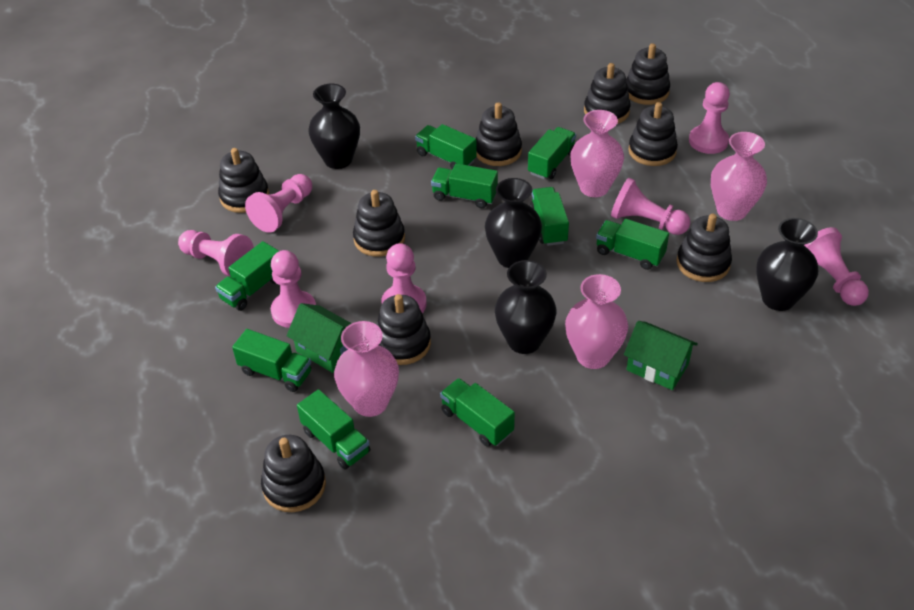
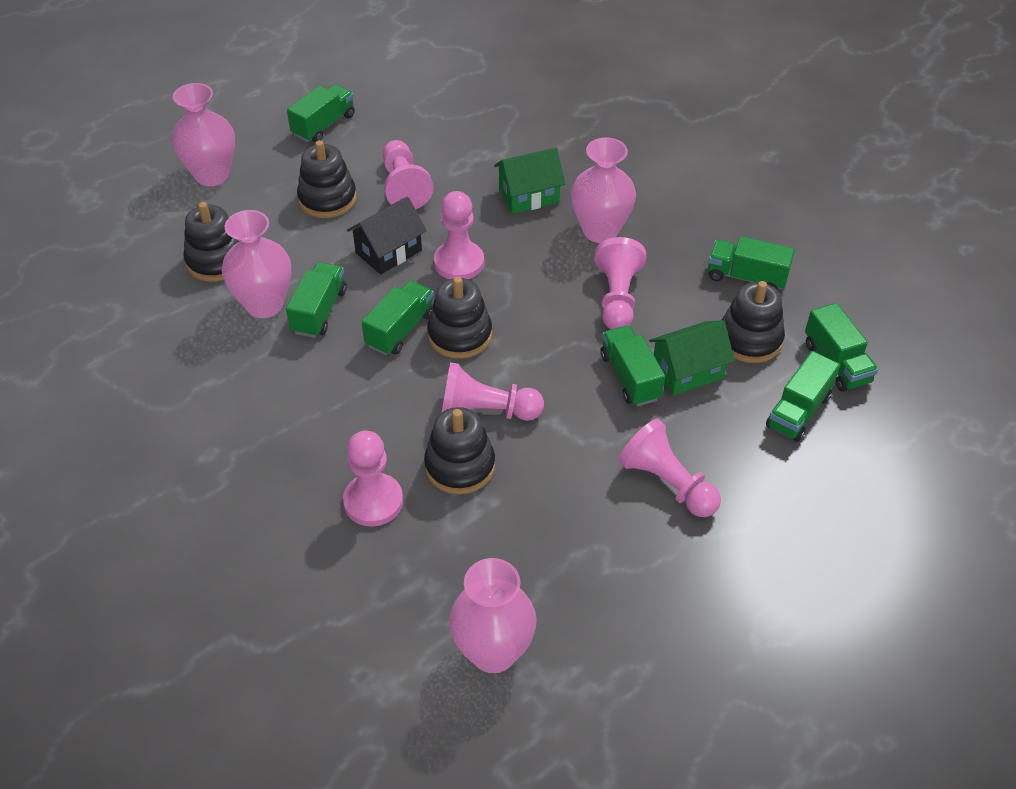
black house: none = 0 -> [347,196,427,275] = 1
black stacking toy: [218,148,269,213] [261,435,326,512] [353,190,405,257] [376,294,431,365] [476,103,522,166] [584,63,631,124] [626,43,670,105] [628,102,678,166] [677,214,732,282] = 9 -> [183,202,239,282] [297,140,357,218] [424,407,495,494] [427,277,492,359] [722,281,785,363] = 5
black vase: [308,84,360,169] [485,178,542,268] [495,260,556,354] [756,218,818,311] = 4 -> none = 0
green truck: [215,241,279,311] [232,329,311,392] [297,389,370,469] [415,124,477,170] [431,163,498,208] [440,378,515,447] [528,127,576,180] [530,187,569,246] [596,219,669,270] = 9 -> [286,262,347,338] [287,84,355,143] [362,281,434,355] [600,325,665,406] [708,236,795,290] [766,351,840,442] [805,303,878,392] = 7
pink pawn: [178,230,254,277] [245,174,312,233] [271,250,316,328] [381,243,427,313] [611,178,690,235] [689,82,730,154] [804,227,869,306] = 7 -> [343,431,403,527] [383,140,434,209] [434,191,484,279] [441,362,544,421] [594,237,646,329] [618,419,721,517] = 6

